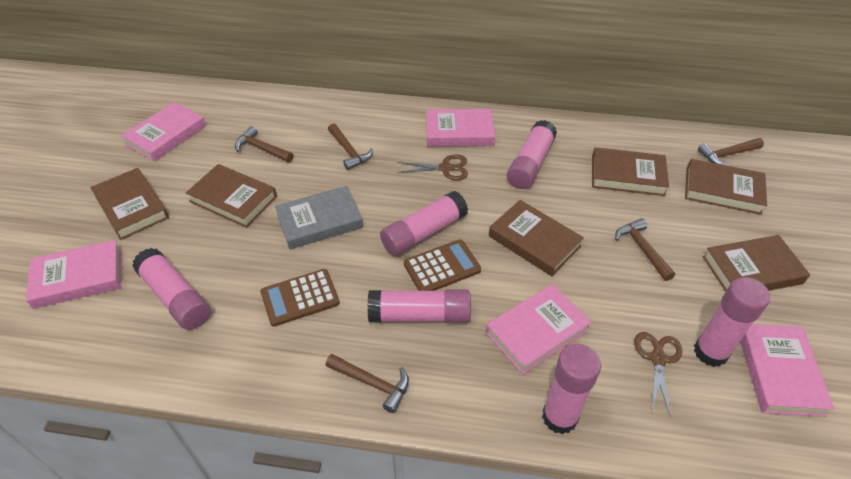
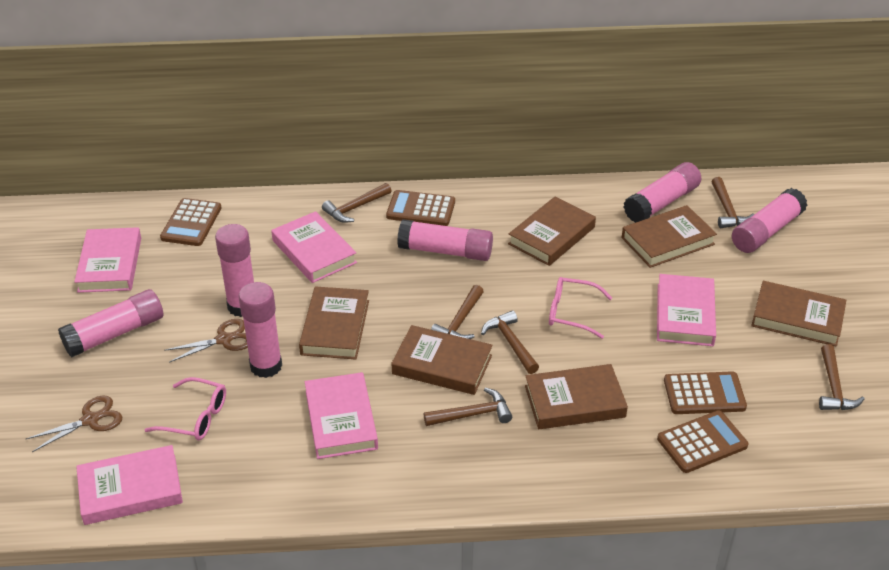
brown calculator: [261,269,340,327] [404,239,481,291] = 2 -> [160,198,222,246] [386,190,455,226] [657,410,748,473] [664,371,747,414] = 4
brown hammer: [235,126,294,162] [326,354,409,413] [328,123,373,170] [615,218,675,281] [698,138,764,166] = 5 -> [322,183,391,223] [424,387,512,426] [431,285,484,339] [481,310,539,374] [711,177,754,228] [819,344,864,410] = 6
grey book: [275,186,364,249] = 1 -> none = 0
pink glasses: none = 0 -> [145,377,226,441] [549,277,612,339] = 2

